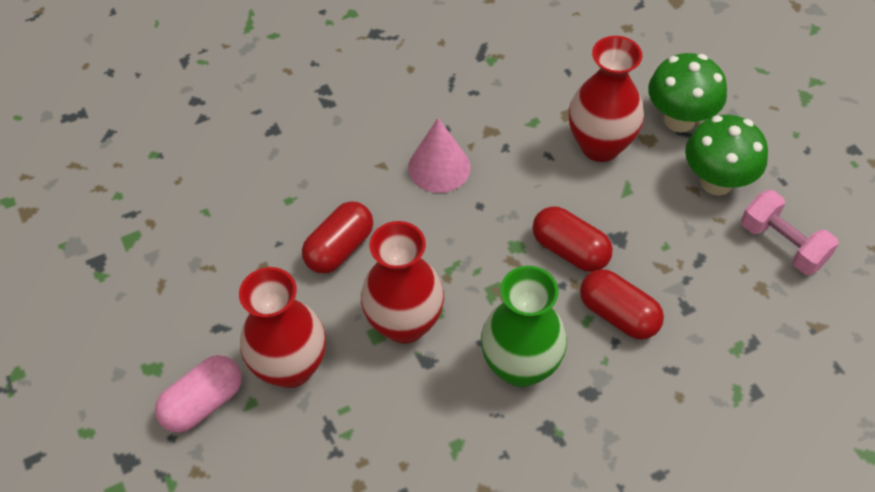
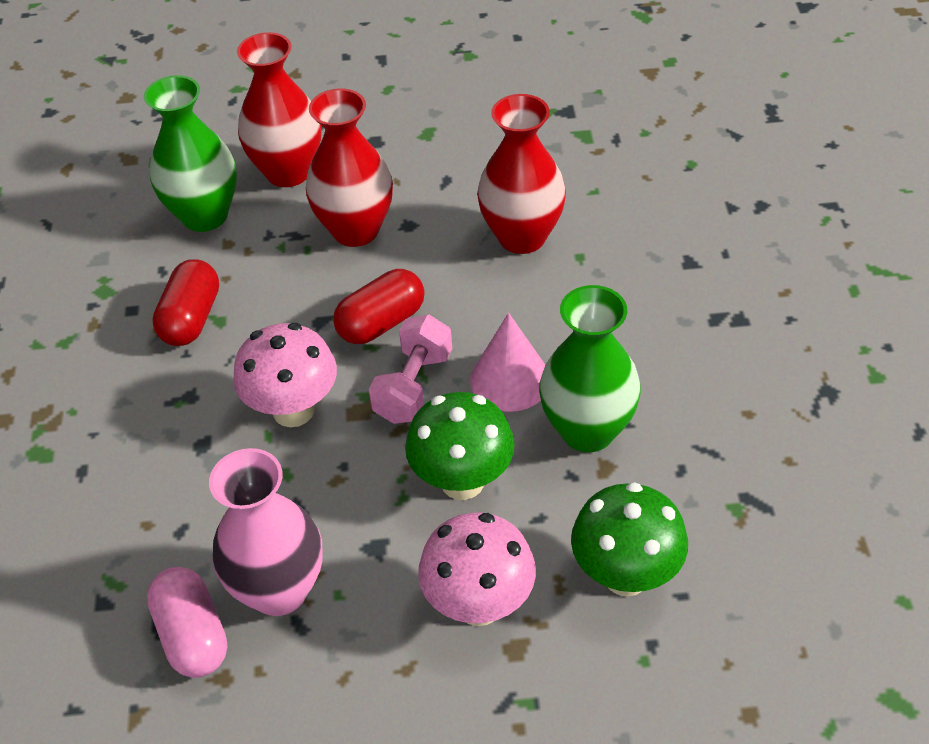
green vase: [481,266,567,387] = 1 -> [144,75,237,232] [539,285,641,452] = 2
pink mushroom: none = 0 -> [233,323,337,427] [418,513,536,626] = 2
pink vase: none = 0 -> [209,448,323,616] = 1
red capsule: [302,201,373,273] [532,206,613,272] [580,269,664,340] = 3 -> [152,259,219,346] [333,269,425,344] = 2

